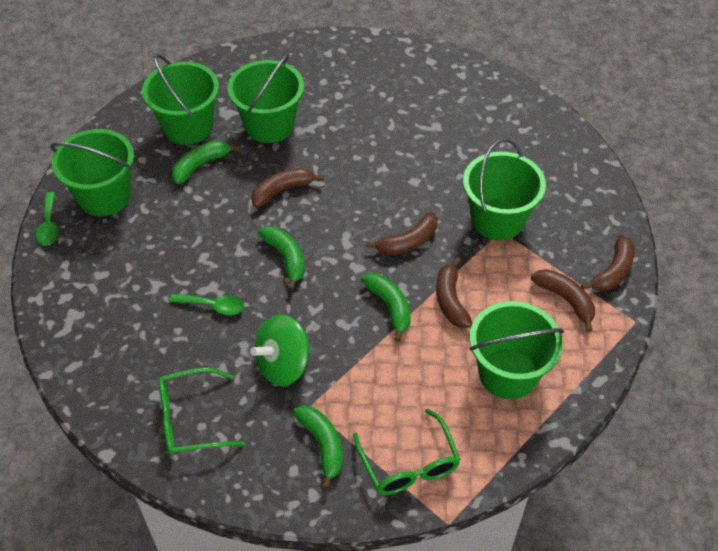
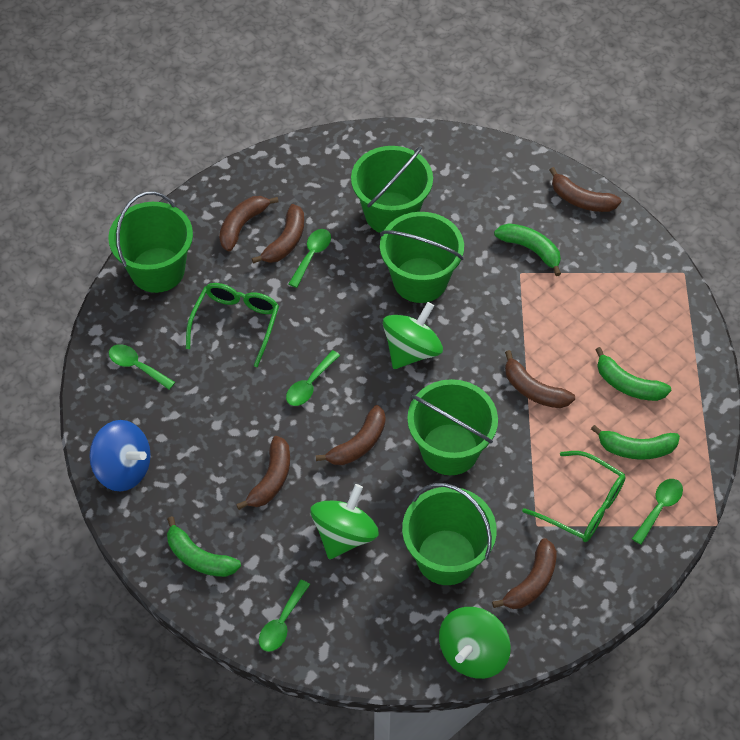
blue spinning top: none = 0 -> [89,420,151,492] = 1
brown banana: [251,168,324,208] [366,212,438,255] [436,257,473,328] [531,269,595,332] [581,235,635,291] = 5 -> [219,196,279,251] [236,436,290,510] [252,204,304,264] [316,405,386,465] [492,538,557,609] [505,350,575,408] [550,167,621,212] = 7
green spinning top: [250,314,310,386] = 1 -> [311,484,379,559] [383,302,443,369] [439,607,511,679] = 3
green spoon: [36,192,58,246] [170,294,244,315] = 2 -> [109,344,175,390] [259,580,310,652] [286,350,340,406] [289,229,331,288] [632,479,683,545] = 5

